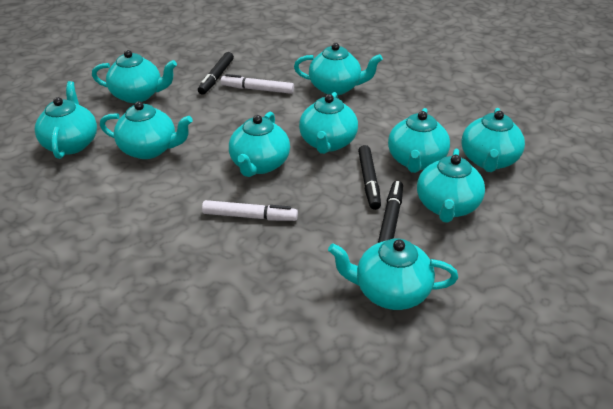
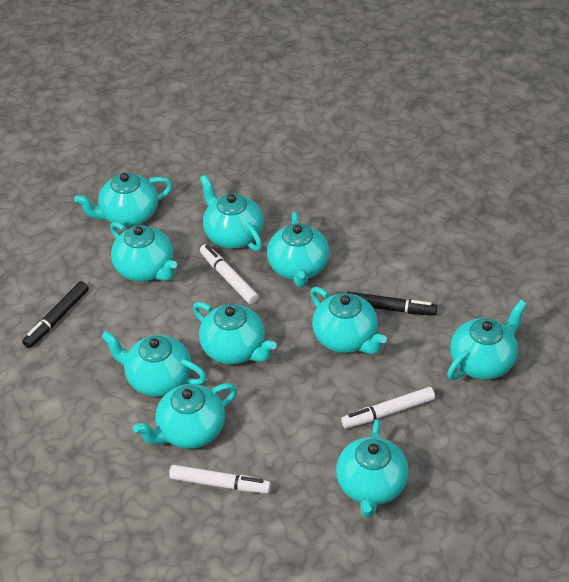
black marker: [198,52,234,95] [358,145,381,210] [378,181,403,243] = 3 -> [22,281,89,348] [347,292,437,316] = 2
white marker: [202,200,298,221] [221,74,294,94] = 2 -> [169,465,271,494] [200,244,259,304] [341,387,435,428] = 3

